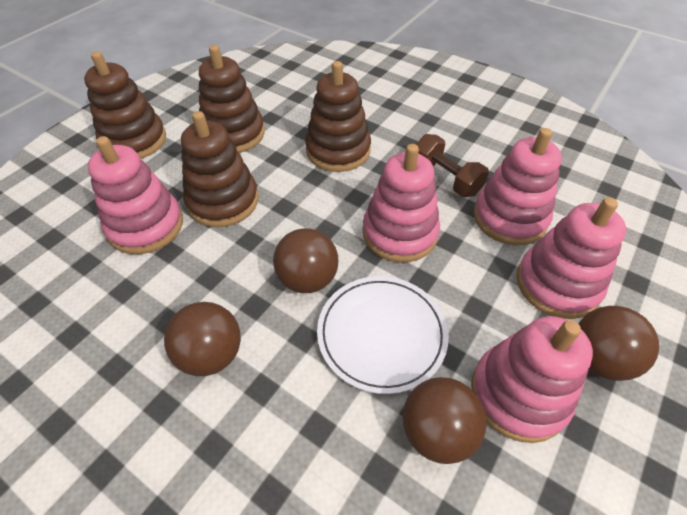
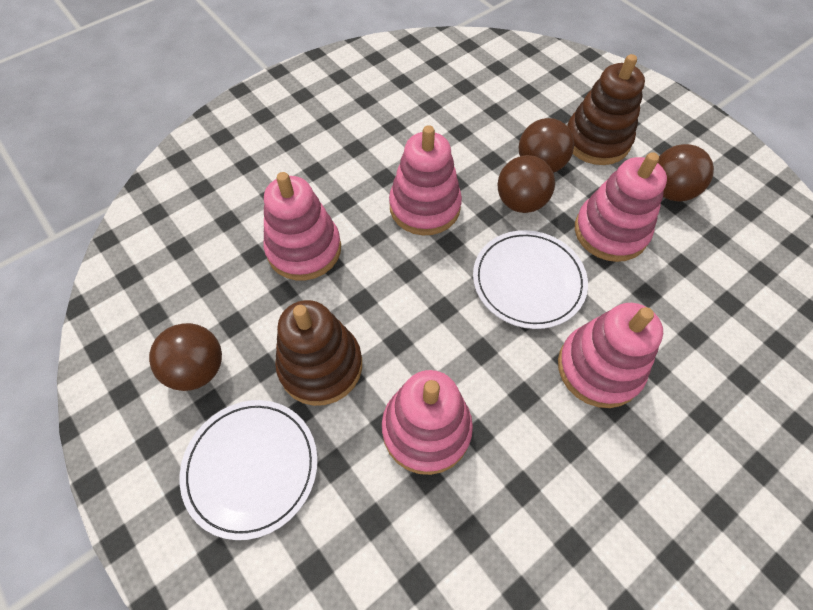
brown dumbbell: [416,134,489,197] = 1 -> none = 0
brown stacking toy: [84,51,166,159] [181,111,258,227] [199,45,265,153] [305,61,371,172] = 4 -> [275,300,362,406] [567,54,645,165] = 2
white plate: [317,276,449,394] = 1 -> [180,400,318,540] [473,230,588,329] = 2

